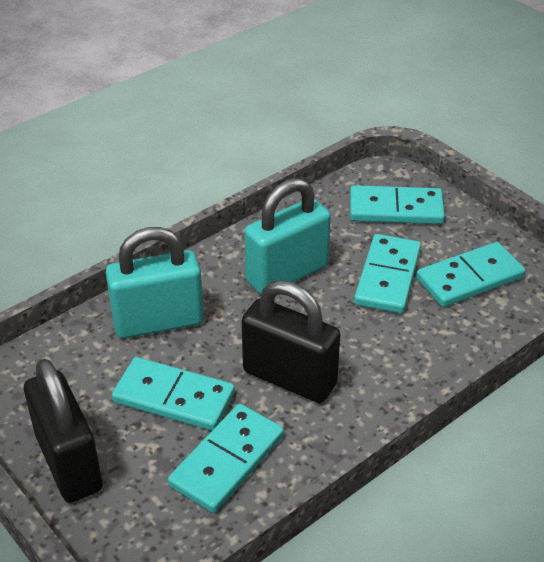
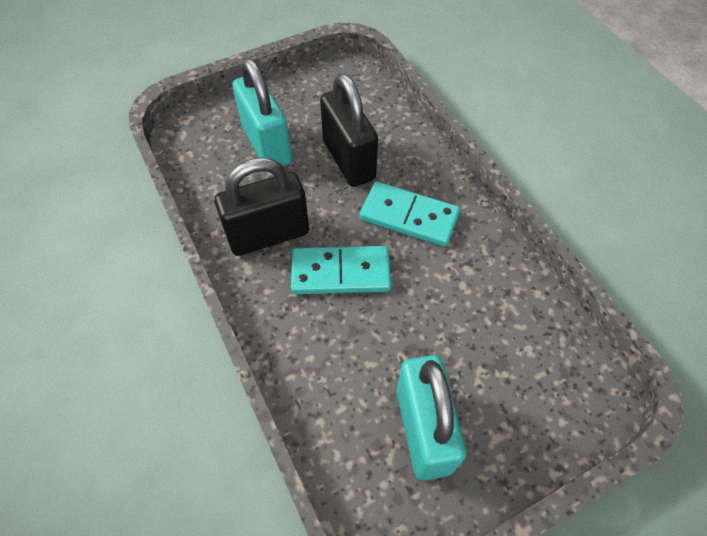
turquoise domino: [112,357,235,431] [168,404,284,513] [350,185,445,224] [354,234,421,313] [416,242,525,307] = 5 -> [291,246,391,294] [359,182,460,247] = 2

